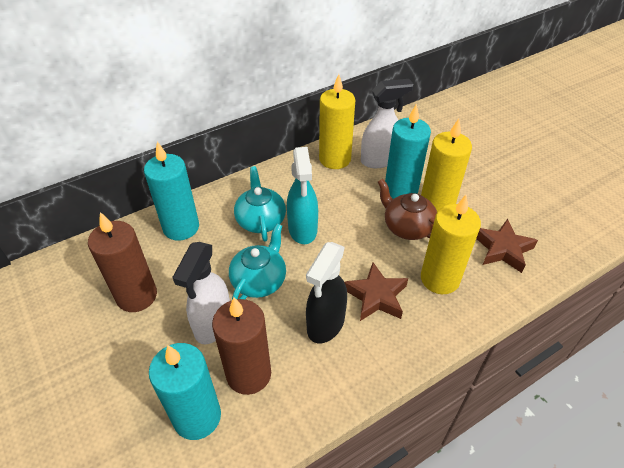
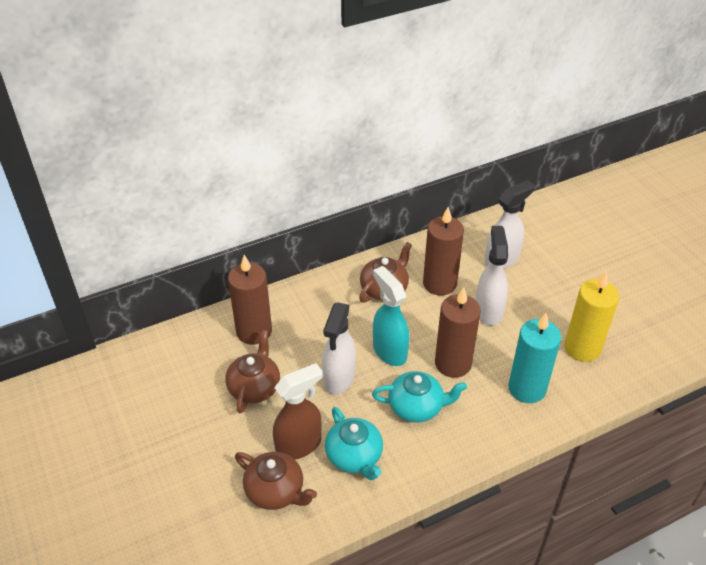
black spray bottle: [306,242,347,343] = 1 -> none = 0
brown candle: [88,212,157,312] [212,297,271,395] = 2 -> [228,255,272,345] [423,207,464,296] [435,287,481,378] = 3
brown spray bottle: none = 0 -> [273,363,323,460] = 1
brown star: [344,262,408,321] [476,219,538,273] = 2 -> none = 0
brown teapot: [378,178,437,240] = 1 -> [225,330,280,414] [235,452,317,510] [359,242,412,303] = 3
turquoise candle: [144,142,199,241] [149,343,221,440] [385,103,431,199] = 3 -> [508,313,561,403] = 1
white spray bottle: [172,242,230,345] [361,79,414,168] = 2 -> [322,302,356,395] [476,226,508,326] [485,180,535,269] = 3
yellow candle: [319,74,355,169] [421,119,472,212] [421,195,481,294] = 3 -> [564,271,619,362] = 1

